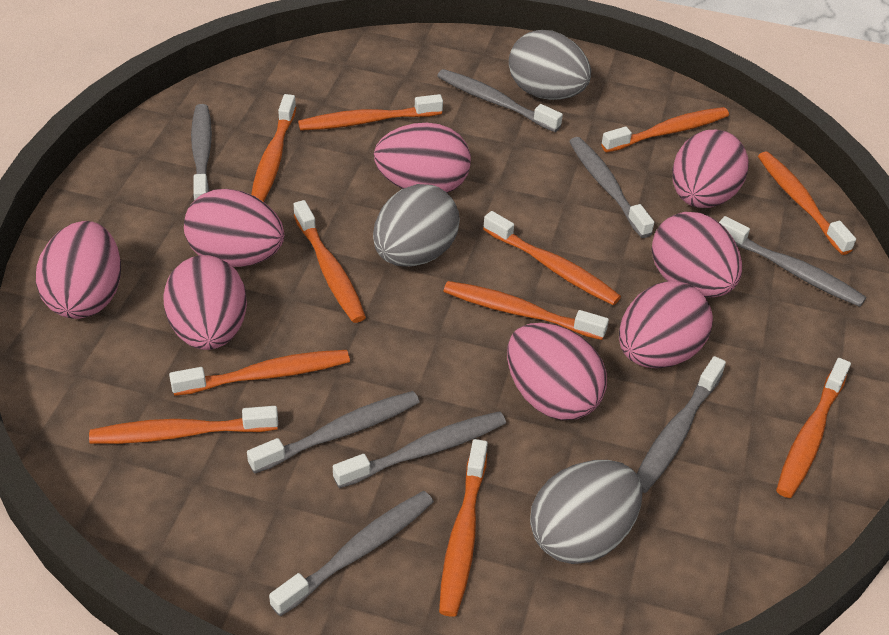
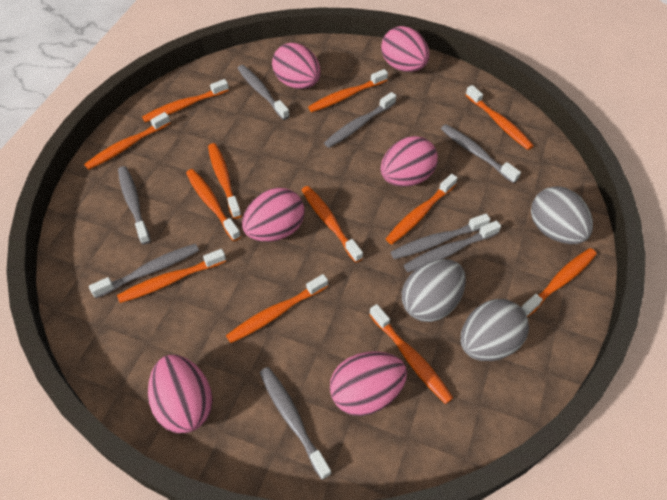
orange toothbrush: [89,406,278,444] [169,350,350,396] [251,94,296,202] [294,200,366,323] [298,94,443,131] [439,439,488,617] [443,281,609,340] [483,211,621,305] [601,107,729,153] [758,152,856,255] [776,358,851,498] = 11 -> [84,112,171,170] [117,249,226,303] [142,79,229,122] [186,169,241,241] [208,143,242,219] [226,274,328,343] [302,186,363,263] [308,69,388,112] [369,304,453,404] [386,174,458,244] [466,85,534,150] [521,248,597,317] = 12
pink egg: [36,221,121,319] [163,255,247,350] [184,189,284,267] [374,123,471,193] [507,323,607,420] [619,281,713,368] [652,212,742,297] [672,130,749,208] = 8 -> [148,355,213,433] [242,188,305,242] [272,43,320,89] [330,351,407,416] [381,26,429,72] [381,136,438,186] = 6

